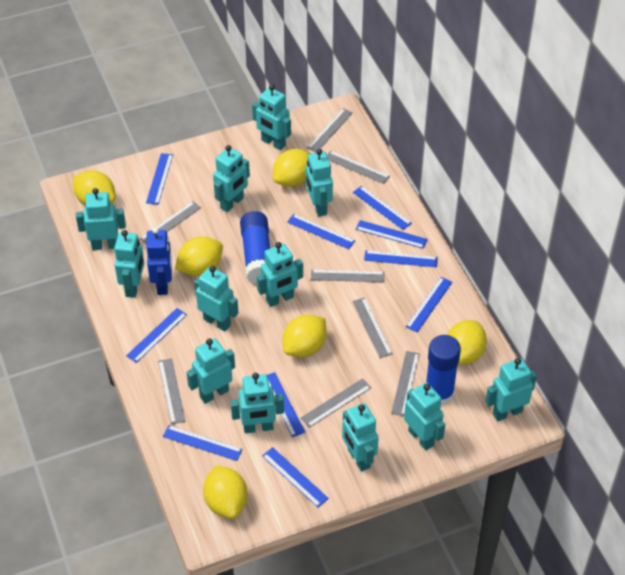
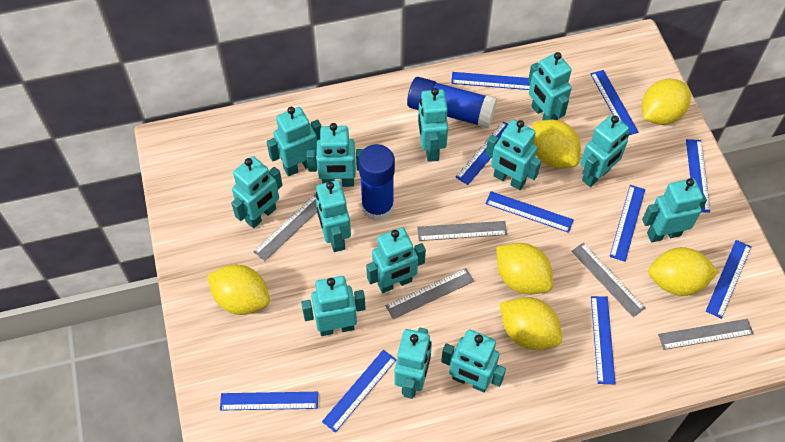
blue robot: [146,227,172,295] = 1 -> none = 0
grey ruler: [139,201,201,245] [158,358,186,424] [301,378,371,428] [307,108,353,152] [311,269,385,282] [327,151,390,184] [352,298,393,358] [391,351,420,416] = 8 -> [253,194,317,261] [386,268,474,319] [417,221,507,241] [572,243,645,317] [658,319,754,350] = 5
turquoise robot: [76,188,126,250] [114,230,144,298] [187,338,235,404] [194,266,238,331] [213,145,250,212] [231,373,284,433] [252,84,291,150] [257,242,303,307] [306,149,333,217] [342,403,379,471] [404,382,445,450] [485,358,537,421] = 12 -> [231,156,283,228] [266,107,321,176] [301,276,366,336] [307,123,363,187] [315,180,351,252] [366,227,426,293] [394,328,432,399] [418,88,448,162] [441,329,506,392] [485,120,541,190] [528,52,572,120] [581,115,630,187] [642,178,707,242] = 13

